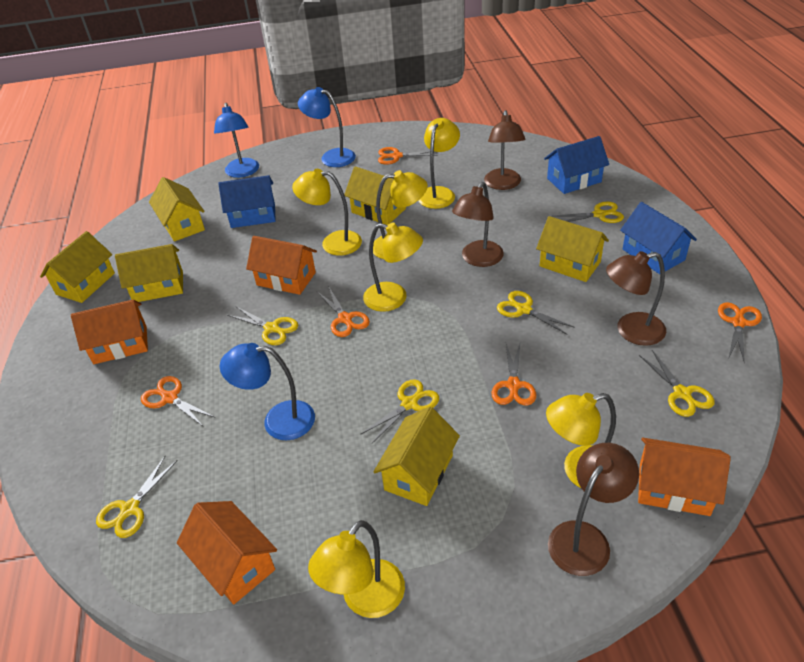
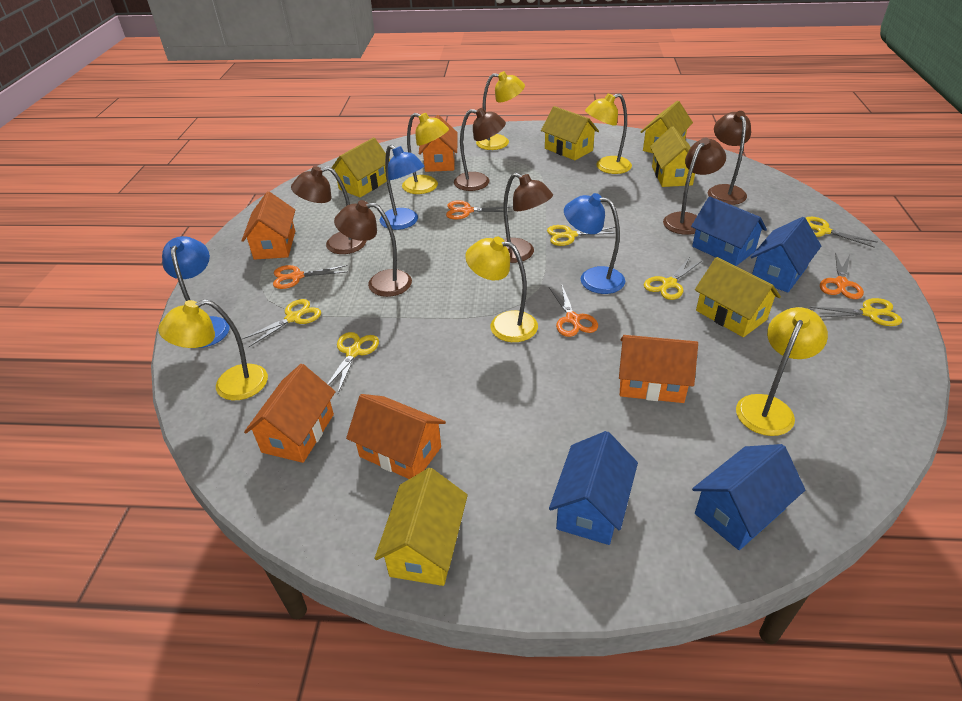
blue house: [218,175,276,228] [544,136,609,194] [620,202,697,274] = 3 -> [549,431,638,545] [691,197,767,266] [692,444,805,550] [750,217,821,293] = 4
brown lamp: [452,182,504,267] [484,110,525,190] [548,443,639,576] [606,251,666,346] = 4 -> [291,166,366,254] [334,200,412,297] [454,108,506,191] [503,173,553,263] [663,138,726,235] [708,111,751,205] = 6
orange house: [71,299,148,364] [177,501,277,605] [246,236,317,295] [638,438,731,516] = 4 -> [241,191,295,260] [244,364,336,463] [346,394,446,479] [419,115,458,172] [619,335,698,403] = 5
orange scissors: [141,376,214,426] [317,286,370,337] [378,147,438,165] [491,344,536,406] [718,302,762,363] = 5 -> [273,265,347,289] [446,200,512,219] [549,285,598,337] [820,252,864,299] = 4

